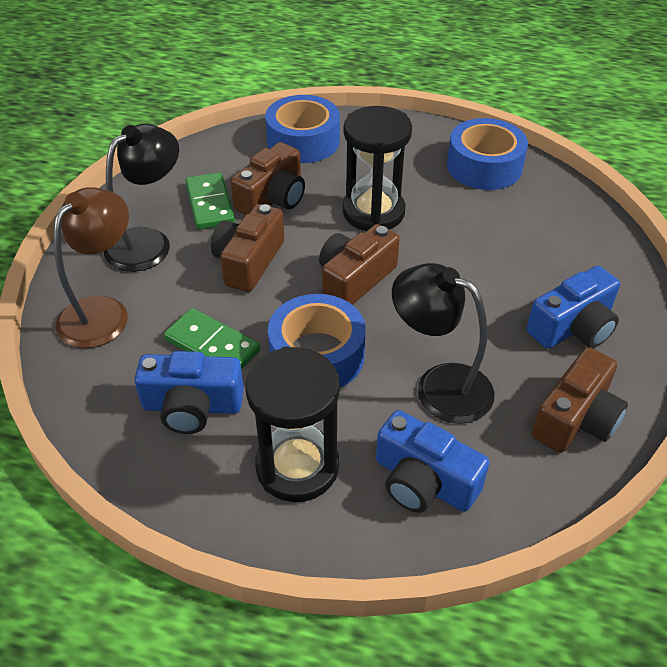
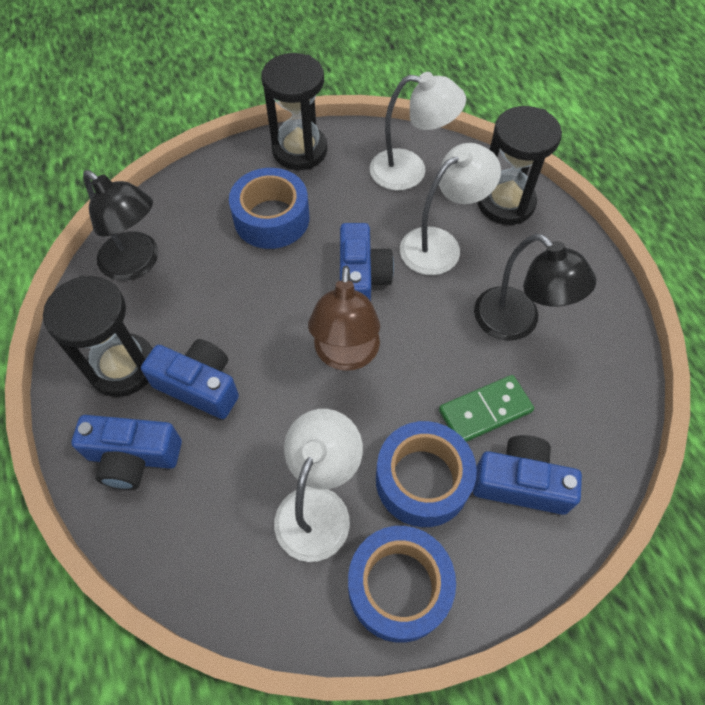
black hourglass: [246,346,340,502] [343,106,412,231] = 2 -> [43,276,152,397] [261,53,327,170] [478,106,562,225] = 3
blue camera: [134,351,244,434] [376,410,490,513] [527,266,620,349] = 3 -> [71,415,182,490] [141,339,239,419] [340,223,394,301] [473,435,582,515] = 4
brown camera: [211,204,284,292] [231,142,305,215] [319,224,400,305] [532,347,628,453] = 4 -> none = 0
green domino: [164,308,261,370] [186,172,235,230] = 2 -> [439,375,534,442] = 1
white lamp: none = 0 -> [274,409,363,562] [370,72,466,190] [400,143,501,275] = 3

